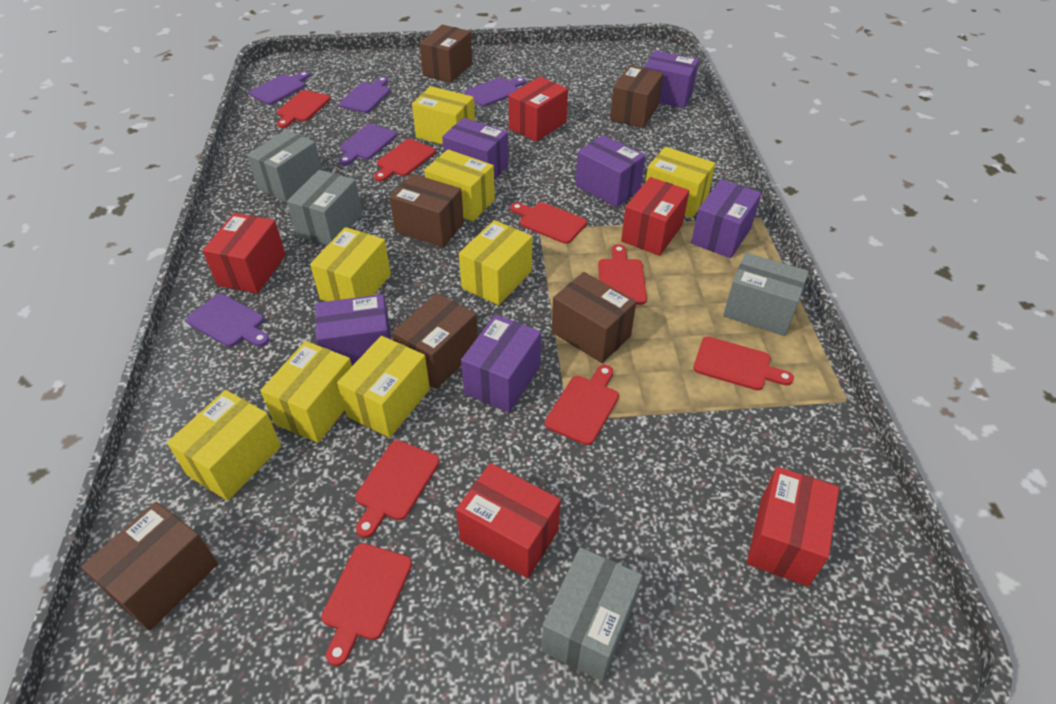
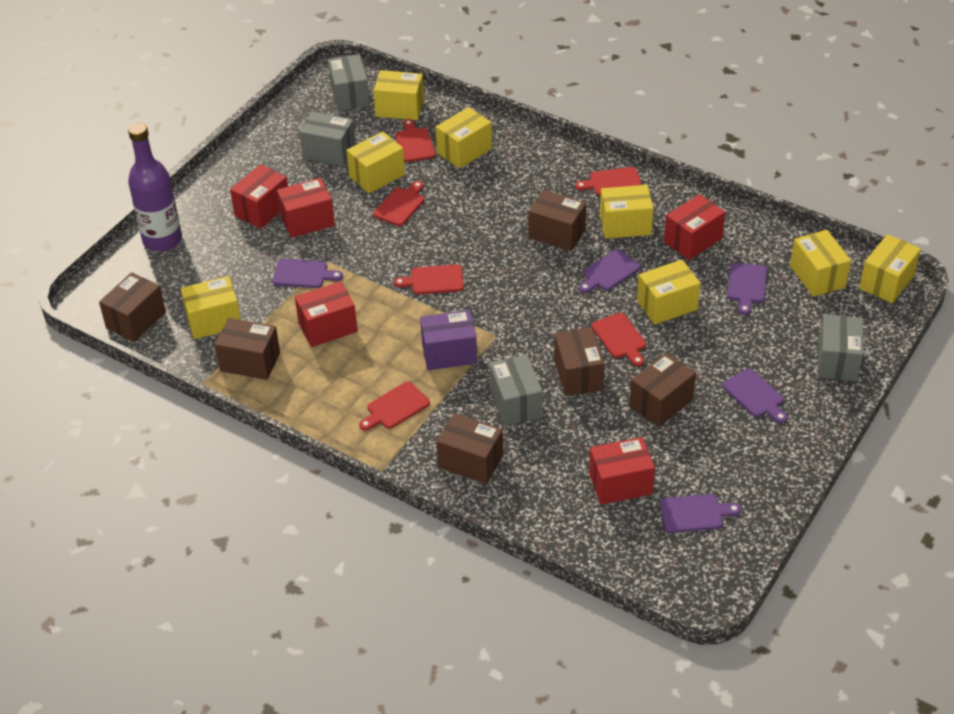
purple bottle: none = 0 -> [128,123,182,252] = 1
purple box: [315,294,391,366] [442,118,508,180] [461,314,541,413] [576,135,645,207] [644,51,699,108] [691,179,761,258] = 6 -> [420,310,477,370] = 1
red cutting board: [277,90,330,128] [321,543,412,666] [355,440,440,538] [374,139,436,182] [510,202,587,244] [545,365,619,445] [598,244,647,305] [693,337,794,390] = 8 -> [359,382,430,431] [373,181,424,226] [394,264,464,295] [395,119,436,162] [575,167,642,196] [591,313,646,367] = 6

